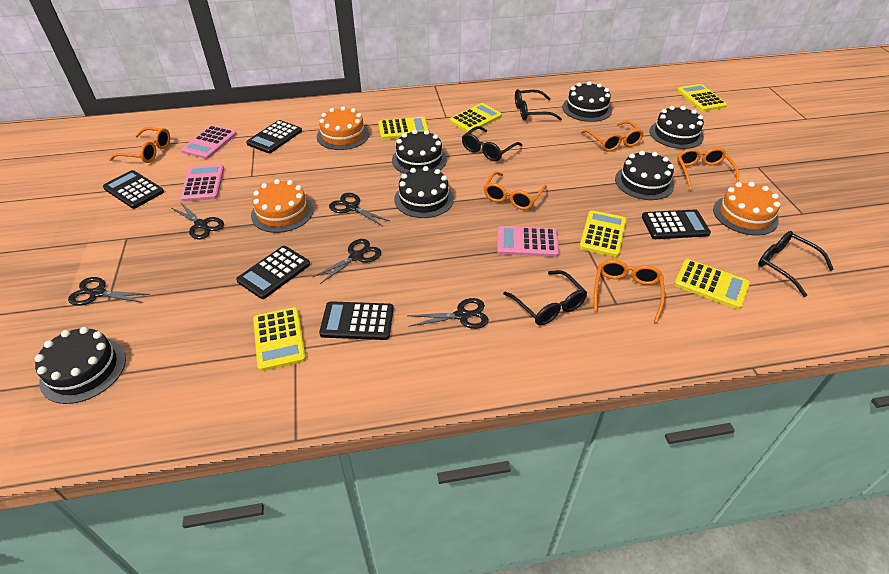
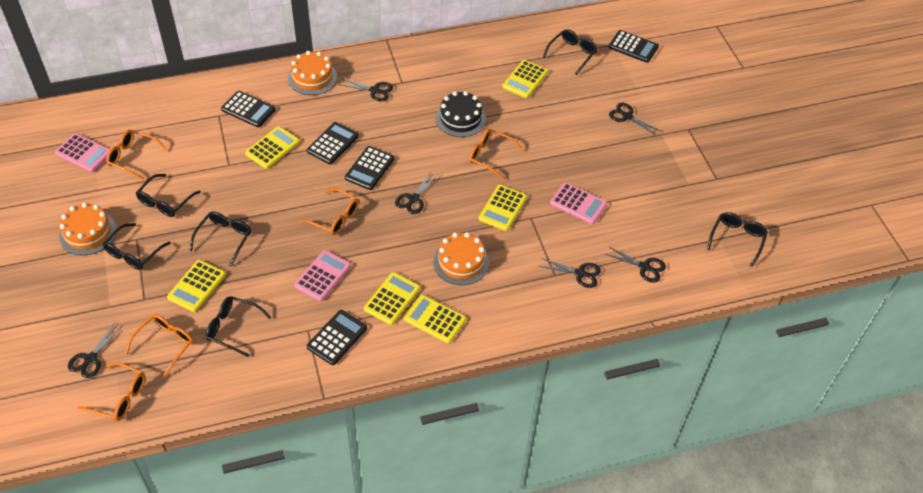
black cake: [35,327,126,404] [392,130,447,174] [394,166,454,218] [562,81,612,122] [615,151,674,200] [649,106,704,149] = 6 -> [436,91,486,137] = 1
black glasses: [462,126,522,161] [503,270,587,325] [515,89,562,120] [758,231,834,297] = 4 -> [103,223,171,270] [136,174,201,217] [189,212,252,266] [206,296,271,357] [543,29,598,75] [707,212,768,267] = 6
black scissors: [68,277,150,306] [172,202,224,239] [312,239,381,284] [329,193,389,226] [407,298,489,329] = 5 -> [68,323,123,378] [338,78,393,101] [395,171,439,214] [539,258,601,288] [605,246,666,283] [609,103,662,136] = 6

